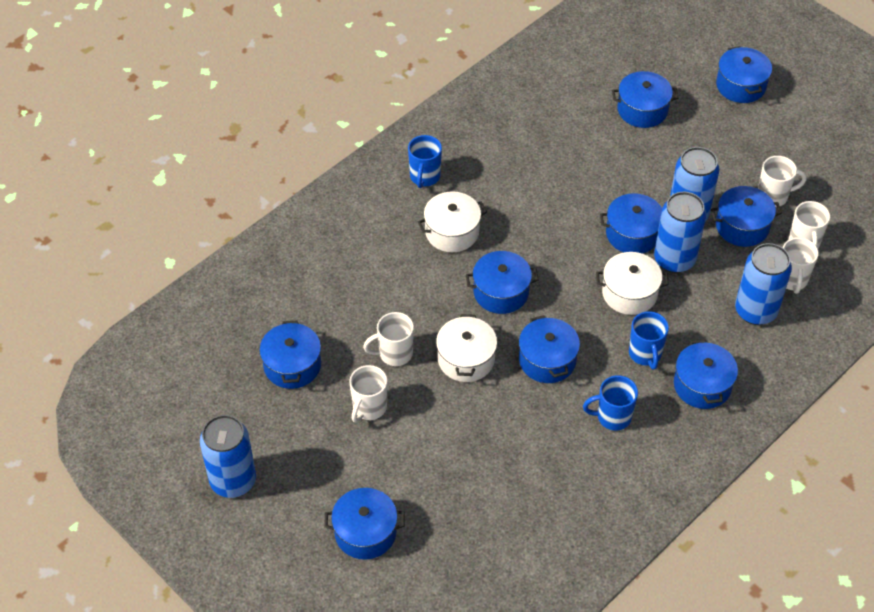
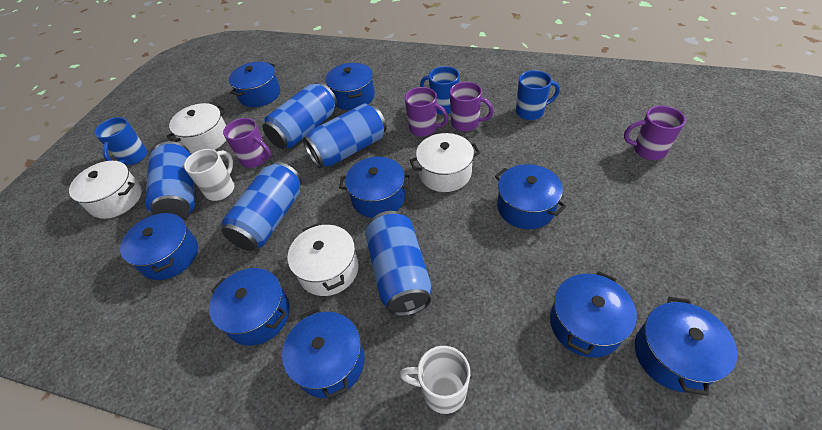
blue can: [200,415,256,498] [654,192,706,273] [670,147,719,222] [735,243,792,325] = 4 -> [145,141,195,219] [222,162,302,251] [263,82,337,149] [303,103,387,168] [365,211,432,316] = 5
purple mug: none = 0 -> [223,118,271,168] [405,87,449,137] [450,82,494,132] [624,106,686,160] = 4
white mug: [349,365,387,423] [363,312,414,366] [758,156,807,207] [783,237,819,294] [789,201,830,249] = 5 -> [184,149,234,201] [400,346,470,414] = 2
white pot: [418,191,487,252] [436,314,497,382] [596,252,669,315] = 3 -> [69,161,142,219] [167,103,226,154] [288,223,359,296] [410,133,480,192] = 4

